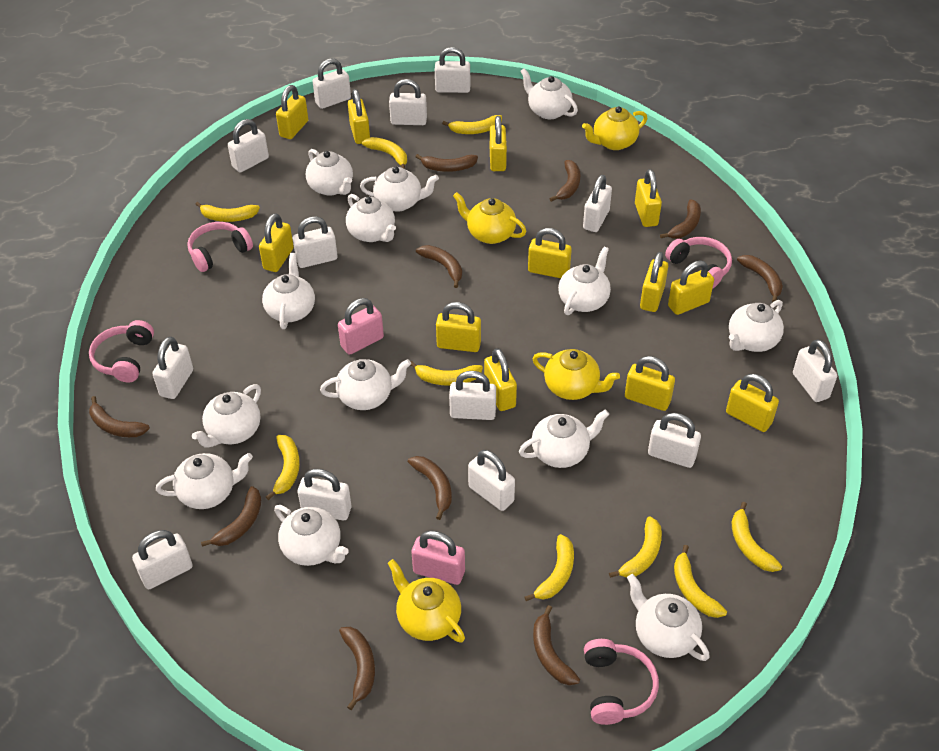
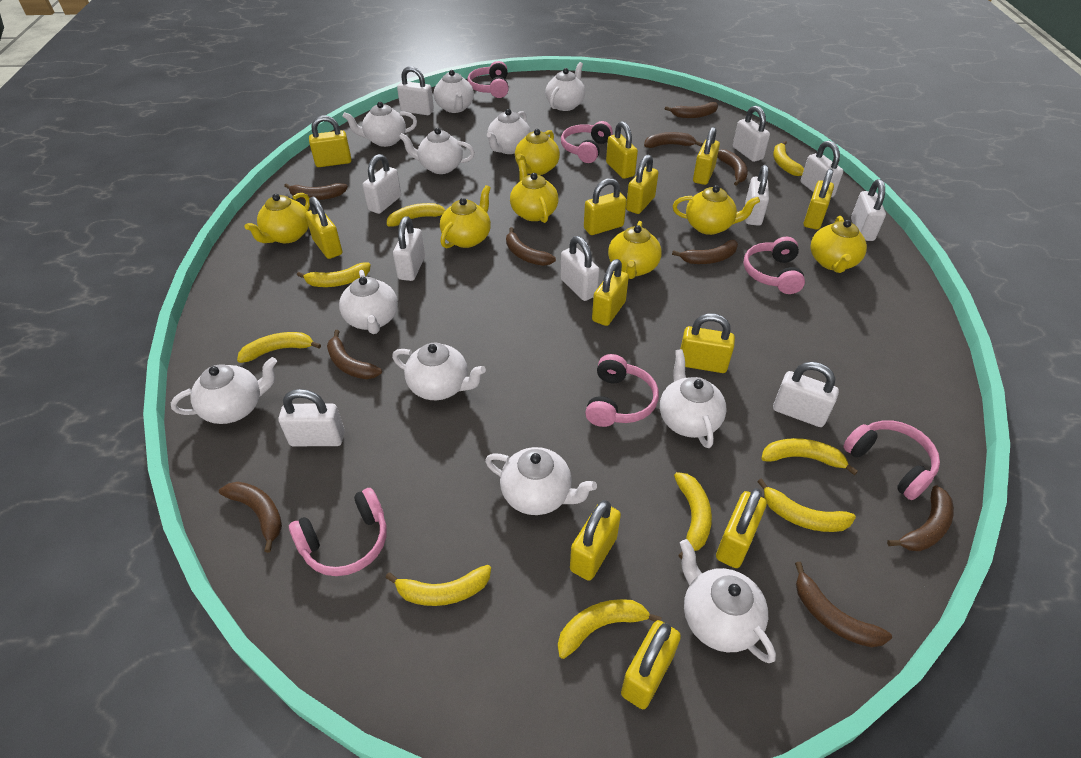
pink headphones: [89,320,154,383] [187,222,253,272] [584,639,659,725] [665,237,732,289] = 4 -> [289,488,387,576] [467,61,509,98] [561,121,613,163] [585,354,659,427] [743,237,805,294] [843,420,940,500] = 6
pink padlock: [338,298,384,355] [411,531,465,585] = 2 -> none = 0
white padlock: [132,530,193,589] [152,337,193,399] [228,119,269,172] [293,216,337,268] [298,469,351,520] [312,58,351,109] [389,79,427,125] [435,47,470,93] [449,371,496,420] [468,450,515,511] [583,175,612,232] [648,413,701,468] [793,339,837,402] = 13 -> [279,389,345,446] [363,154,401,214] [393,216,425,281] [397,66,434,115] [560,236,600,301] [733,106,770,162] [745,165,769,226] [773,362,839,427] [801,141,843,197] [851,179,886,241] = 10
white teapot: [156,453,253,509] [192,384,261,448] [262,253,315,329] [274,505,349,566] [306,149,353,196] [320,359,411,410] [346,194,396,242] [360,167,439,212] [519,410,609,468] [520,68,578,119] [558,247,611,315] [627,574,710,661] [729,300,784,352] = 13 -> [171,357,277,424] [339,270,398,334] [343,102,417,147] [392,343,486,400] [399,128,475,174] [434,70,474,113] [485,447,597,515] [487,109,530,154] [545,62,585,111] [660,349,726,448] [680,539,776,663] = 11
yellow teapot: [388,559,465,643] [453,192,526,244] [533,349,620,400] [582,106,647,150] = 4 -> [245,193,310,243] [440,185,491,248] [510,160,558,223] [515,129,560,175] [608,221,662,279] [673,185,760,235] [811,216,867,273] = 7

